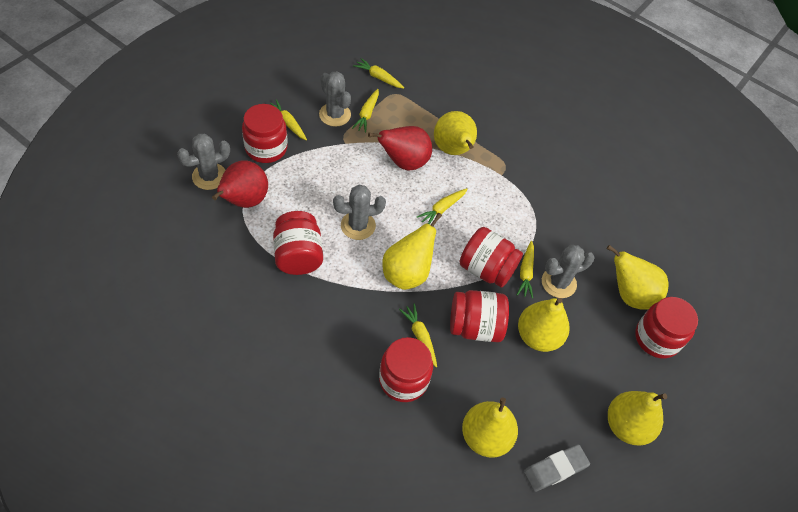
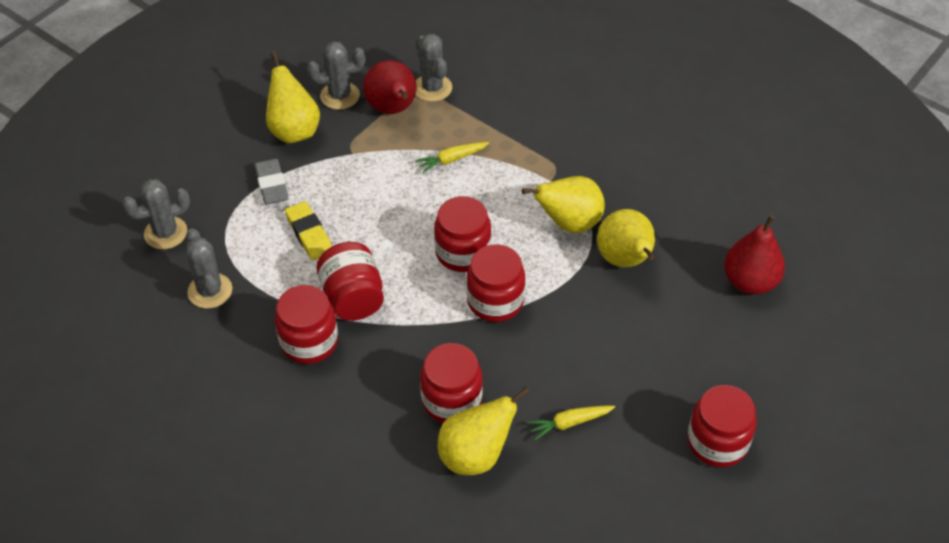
yellow carrot: [270,100,307,140] [352,89,379,133] [353,58,404,88] [399,304,437,367] [417,188,467,224] [517,241,534,299] = 6 -> [415,142,489,173] [527,405,615,440] = 2
yellow eraser: none = 0 -> [285,201,332,260] = 1
yellow pear: [382,213,442,290] [434,111,477,155] [462,397,518,457] [518,298,570,352] [607,245,669,310] [608,391,667,446] = 6 -> [266,51,320,143] [438,387,529,475] [522,176,605,233] [597,209,655,267] = 4

